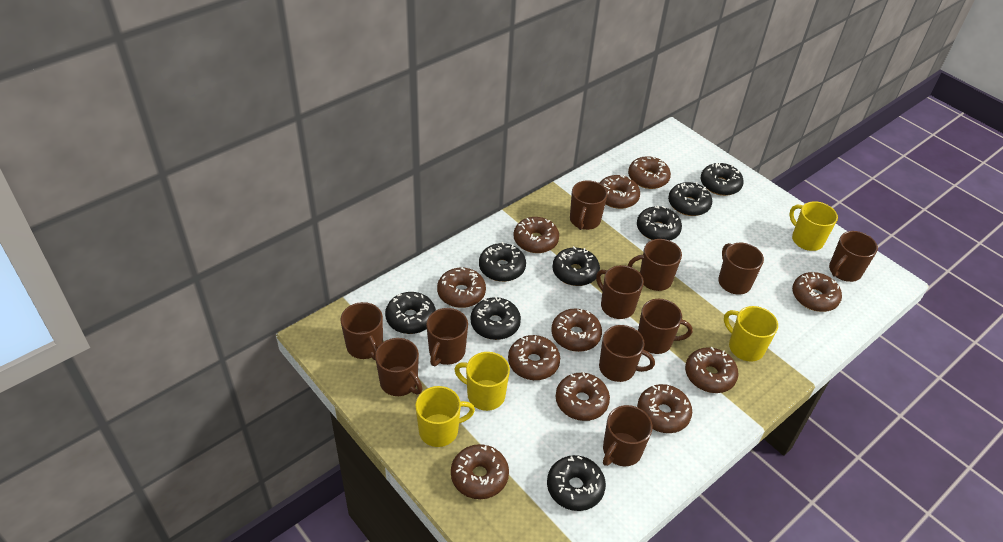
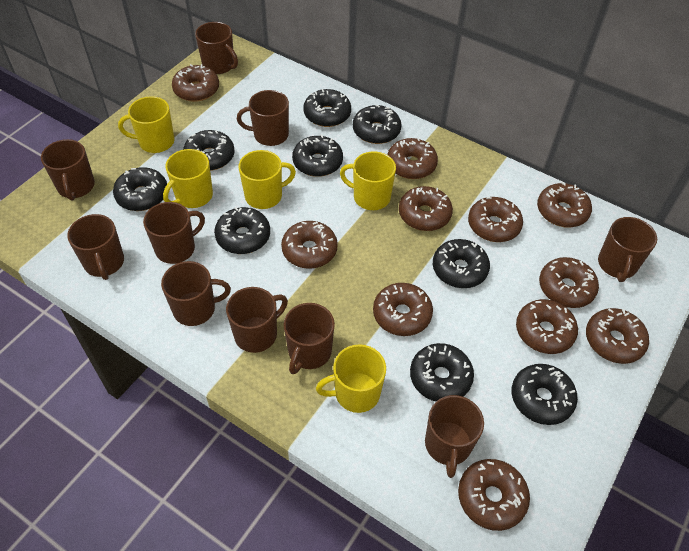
black donut: [385,292,436,334] [470,296,521,340] [479,242,526,282] [547,455,606,511] [552,246,600,286] [637,205,682,241] [668,182,712,216] [701,163,744,196] = 8 -> [113,167,167,211] [183,130,234,171] [214,207,270,254] [292,134,343,177] [303,89,351,127] [353,104,401,144] [410,343,474,401] [433,239,490,288] [512,364,578,425] = 9
brown mug: [340,302,383,360] [375,338,423,396] [426,308,468,366] [570,180,608,230] [596,265,644,319] [599,325,655,382] [603,405,652,466] [628,239,682,291] [638,299,692,354] [718,243,764,295] [829,231,878,282] = 11 -> [41,139,95,200] [67,214,124,280] [143,202,205,264] [161,261,231,326] [195,22,238,74] [226,287,288,353] [237,90,289,146] [284,303,335,374] [425,395,484,478] [598,217,657,282] = 10
yellow mug: [415,386,475,447] [454,352,510,411] [724,306,778,362] [789,201,838,251] = 4 -> [118,96,175,153] [163,149,213,208] [239,150,296,209] [316,344,386,413] [340,151,396,210] = 5

